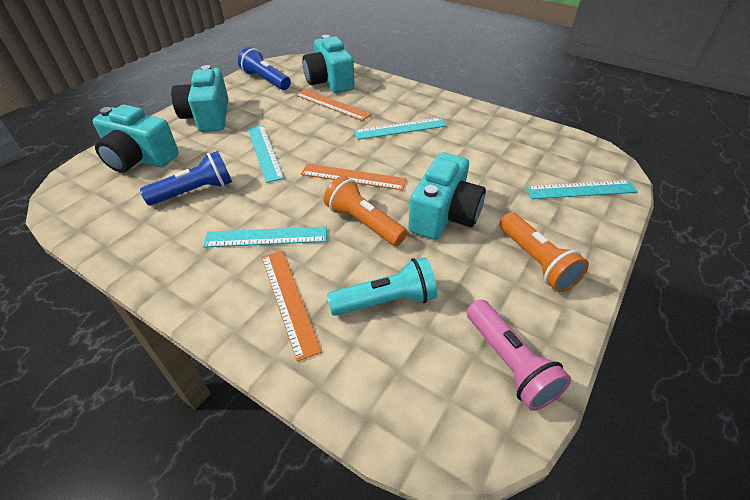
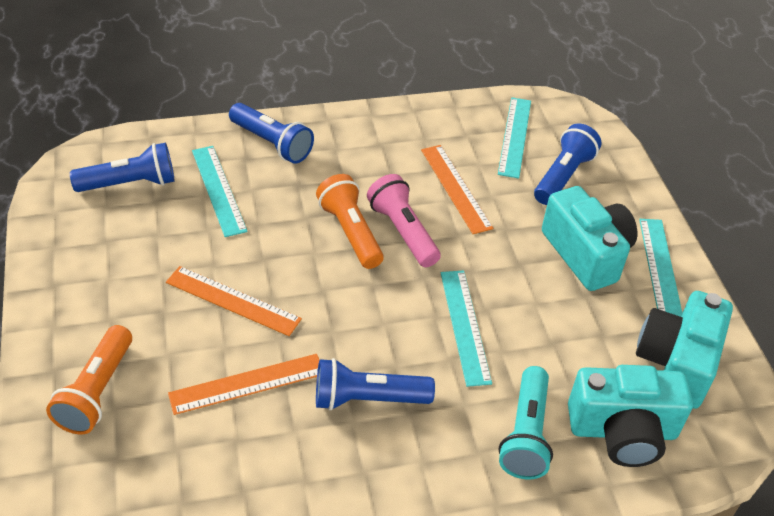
blue flashlight: [140,151,232,206] [238,47,291,90] = 2 -> [70,143,175,192] [229,103,314,164] [316,358,435,410] [534,123,602,205] = 4
turquoise camera: [93,104,179,173] [171,65,228,132] [302,35,355,93] [408,152,486,240] = 4 -> [542,186,637,291] [568,365,693,467] [636,291,733,409] = 3

